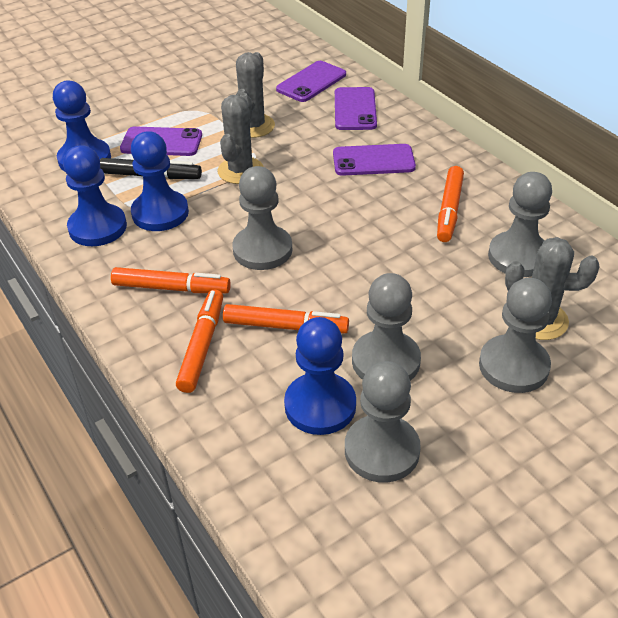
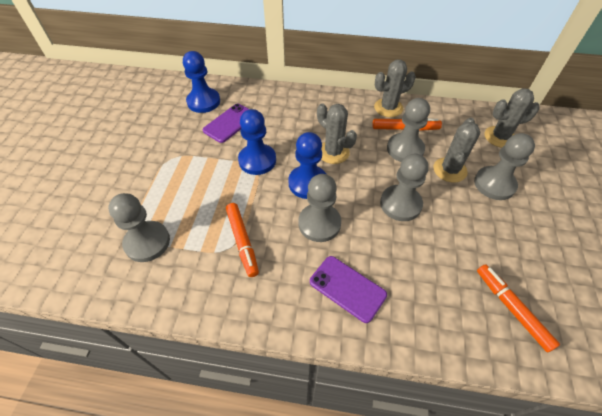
black marker: [100,158,202,179] = 1 -> none = 0
blue pawn: [53,80,111,171] [63,145,127,246] [131,131,189,231] [284,317,356,435] = 4 -> [183,51,220,113] [238,109,276,175] [288,132,326,199] = 3
grey cactus: [217,93,263,184] [236,52,275,138] [505,237,599,340] = 3 -> [317,103,357,164] [374,60,416,117] [433,118,480,182] [485,88,539,148] = 4
orange marker: [111,267,231,293] [176,290,223,393] [223,304,349,333] [437,166,464,242] = 4 -> [226,203,259,277] [372,119,442,131] [477,264,560,352] = 3
purple phone: [120,126,202,156] [276,61,346,102] [333,144,416,176] [335,87,377,130] = 4 -> [203,104,249,143] [310,256,387,323] = 2

